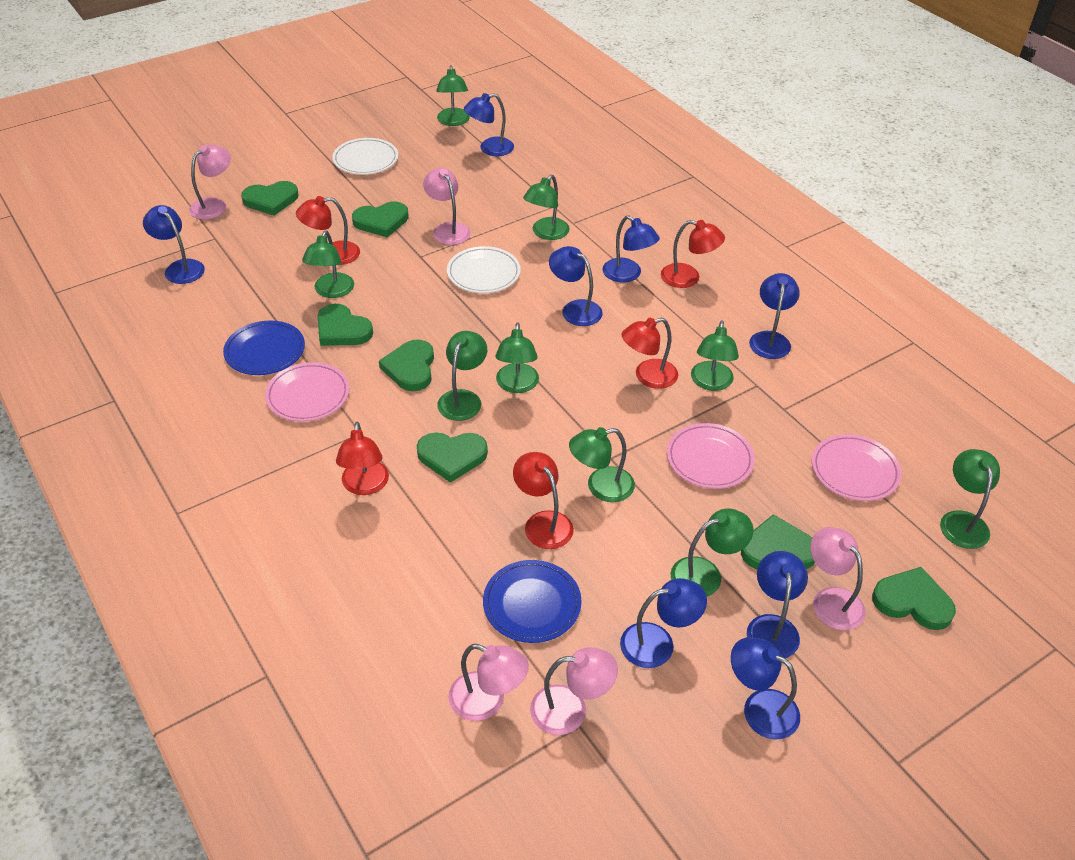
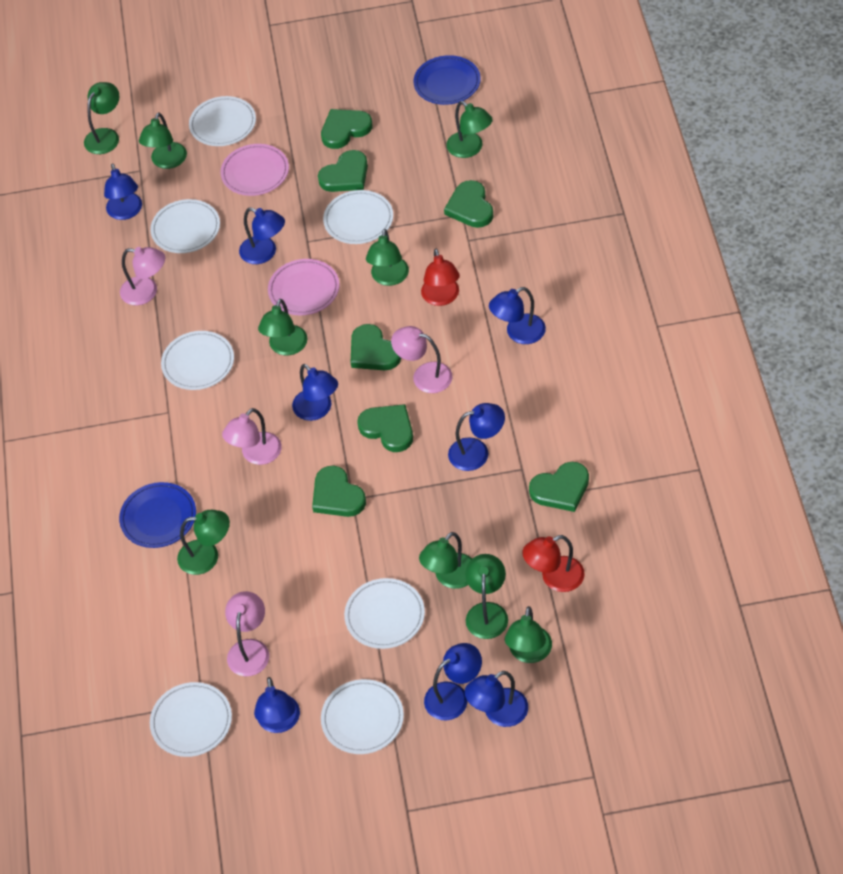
pink lamp: [189,145,231,220] [423,168,471,245] [448,644,529,721] [530,647,618,735] [810,527,866,630] = 5 -> [120,247,165,305] [222,408,282,465] [225,591,269,676] [391,326,453,393] = 4
pink plate: [265,362,349,422] [667,423,755,489] [812,434,901,501] = 3 -> [220,144,289,196] [268,259,339,315] = 2
red lamp: [296,196,360,265] [336,422,389,495] [513,452,574,549] [622,318,678,389] [661,220,725,288] = 5 -> [421,249,460,306] [522,535,585,592] = 2
white plate: [332,138,398,175] [447,246,521,293] = 2 -> [150,199,220,253] [150,682,232,757] [161,331,234,390] [189,96,256,146] [321,679,404,754] [323,190,393,244] [344,578,425,649] = 7

